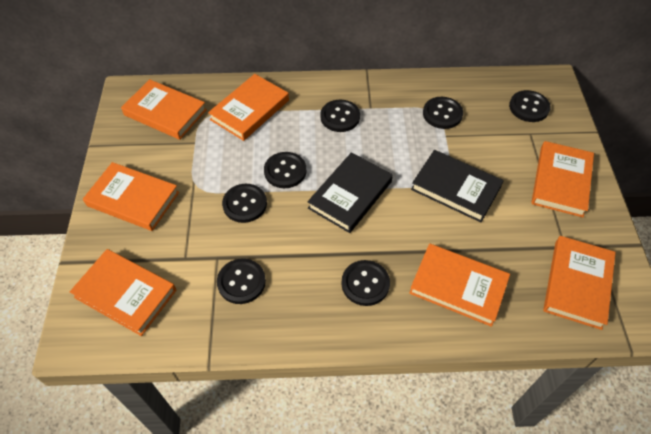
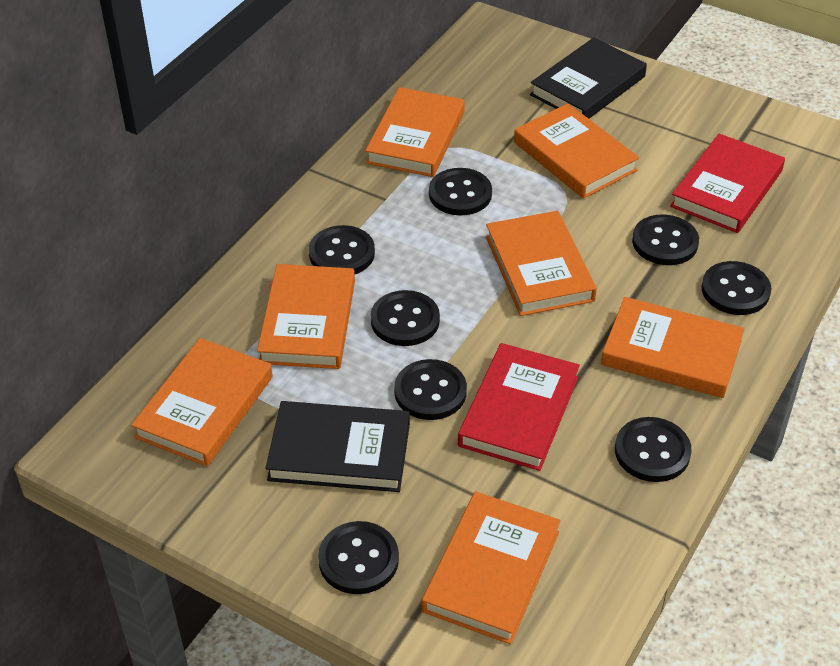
black button: [217,258,266,304] [222,184,267,223] [264,152,306,188] [320,100,360,132] [342,260,390,306] [423,97,463,129] [509,90,551,122] = 7 -> [309,225,375,274] [318,521,399,594] [371,290,440,346] [394,359,467,420] [429,168,492,216] [615,417,692,482] [632,214,699,265] [701,261,771,315] = 8
red book: none = 0 -> [458,343,580,471] [670,134,785,233] = 2

